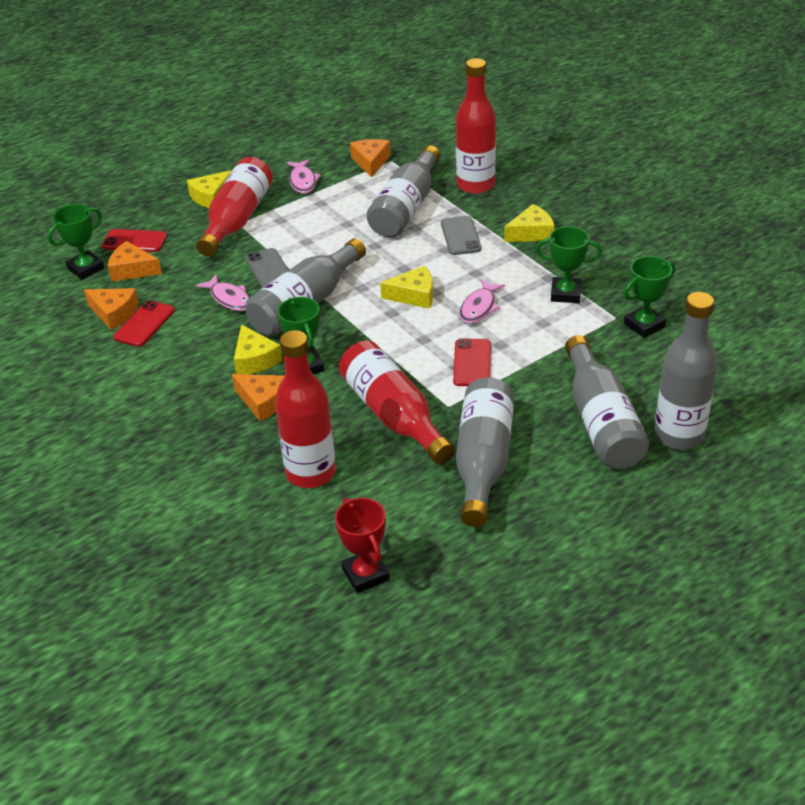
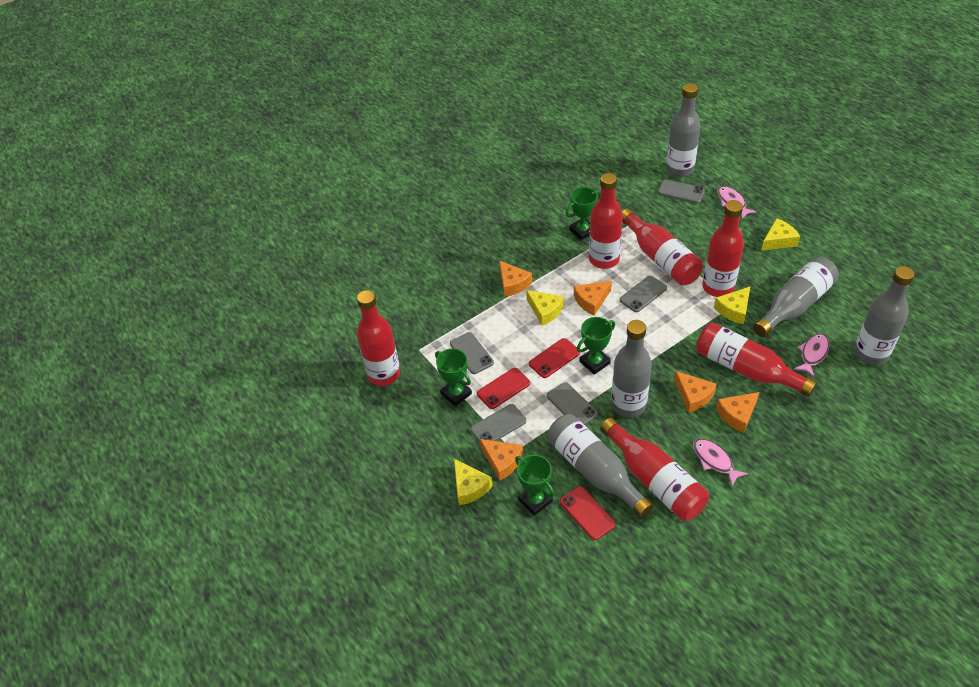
grey phone: [245,248,289,288] [441,216,481,255] = 2 -> [450,332,494,374] [471,404,526,442] [547,382,598,425] [619,276,667,312] [658,179,705,203] = 5
orange cheese: [84,288,139,330] [108,241,162,282] [232,374,284,422] [350,139,391,178] = 4 -> [480,439,523,481] [500,261,532,297] [574,281,612,316] [674,371,716,413] [716,392,759,433] = 5
red bottle: [196,157,273,256] [275,330,336,488] [339,341,455,464] [456,58,496,194] = 4 -> [357,290,400,386] [589,173,623,269] [600,417,709,521] [622,209,703,286] [696,322,817,397] [702,200,744,297] = 6
red trophy: [335,498,389,593] = 1 -> none = 0

